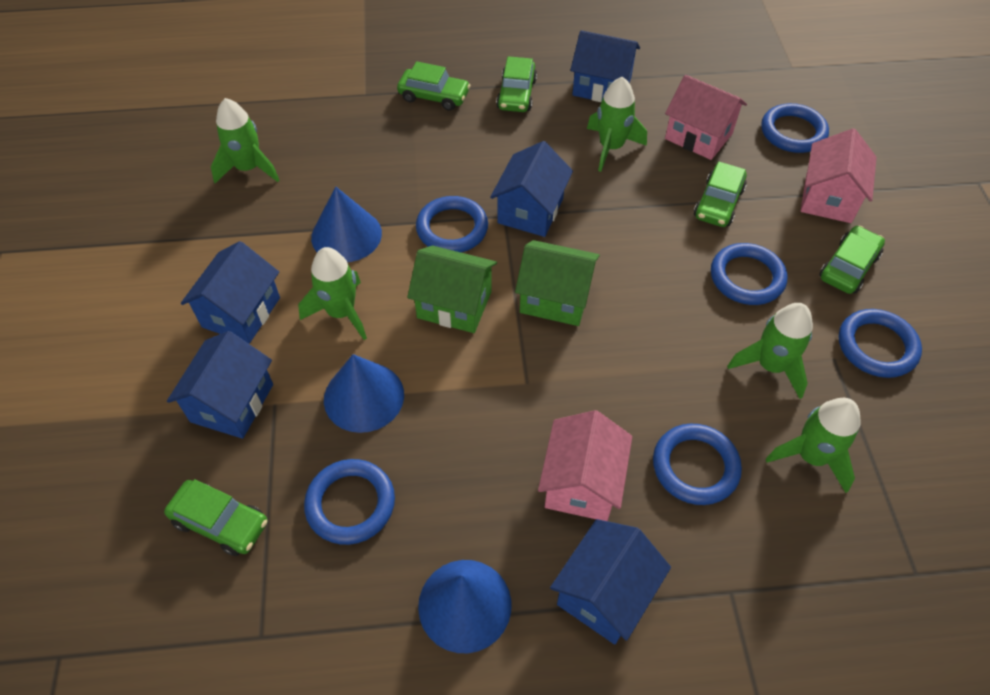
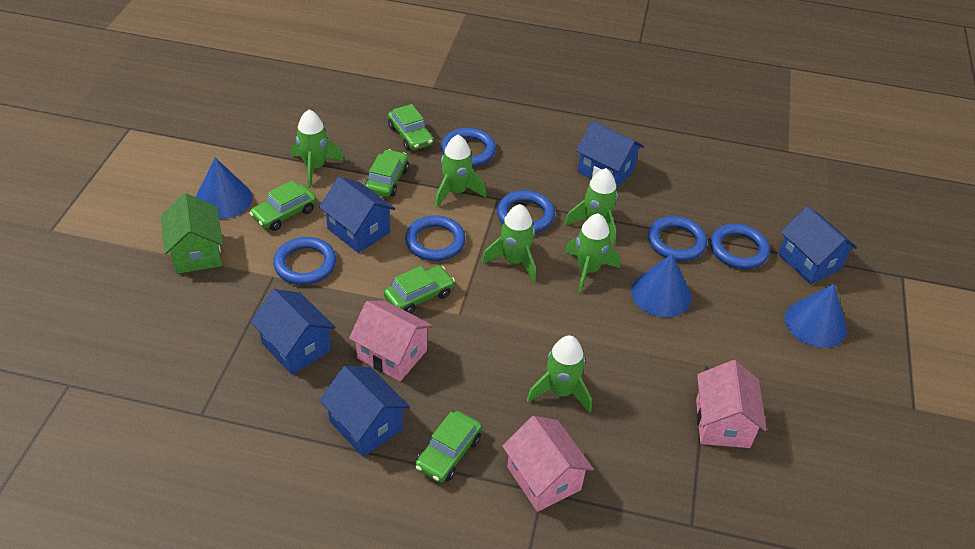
green house: [407,246,497,333] [515,240,600,326] = 2 -> [161,193,223,274] = 1
green rocket: [211,98,280,183] [298,247,367,340] [587,77,647,172] [727,303,813,399] [766,398,861,493] = 5 -> [291,110,344,188] [435,135,486,208] [482,204,536,282] [526,336,592,413] [564,168,618,246] [565,213,620,293] = 6

